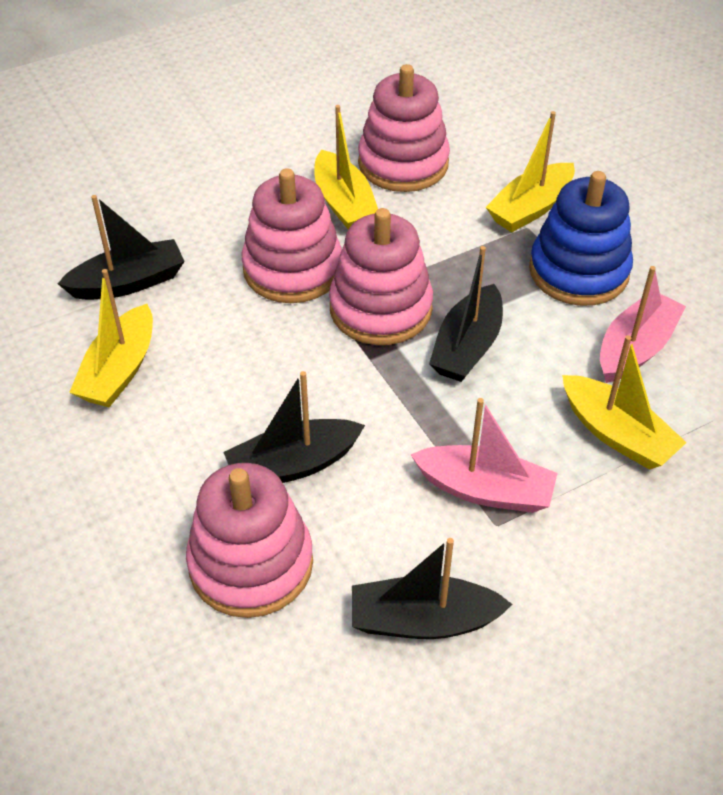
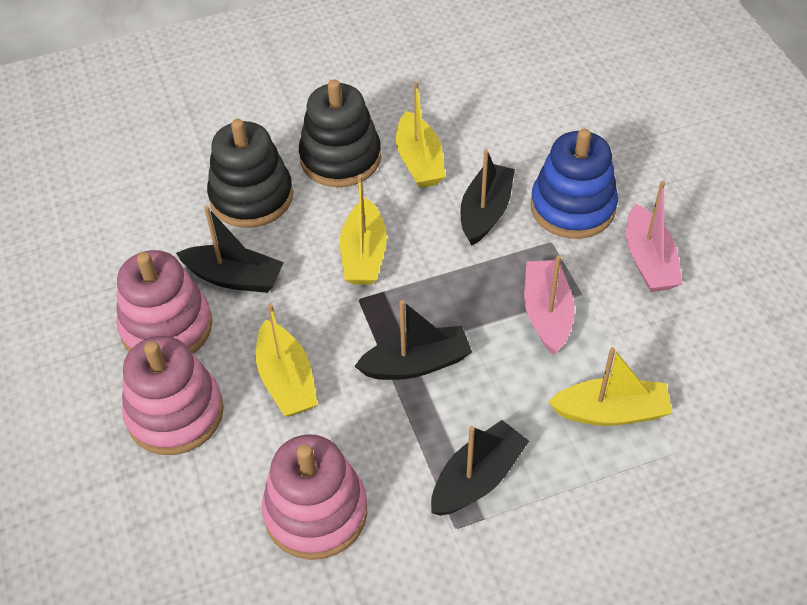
black stacking toy: none = 0 -> [207,119,293,228] [299,79,381,187] = 2
pink stacking toy: [186,463,313,618] [242,168,342,303] [329,208,433,345] [358,64,450,192] = 4 -> [116,250,212,354] [122,336,224,455] [262,434,368,560] = 3

